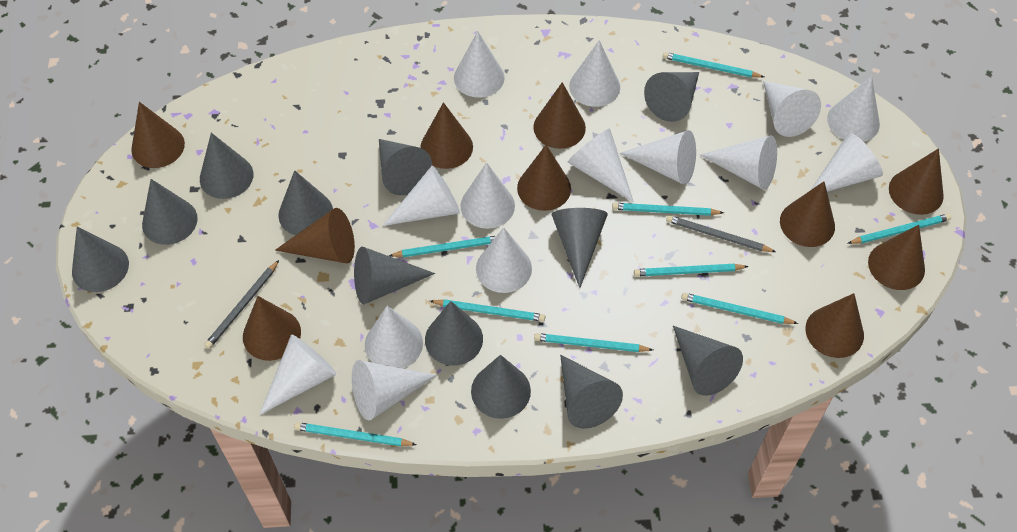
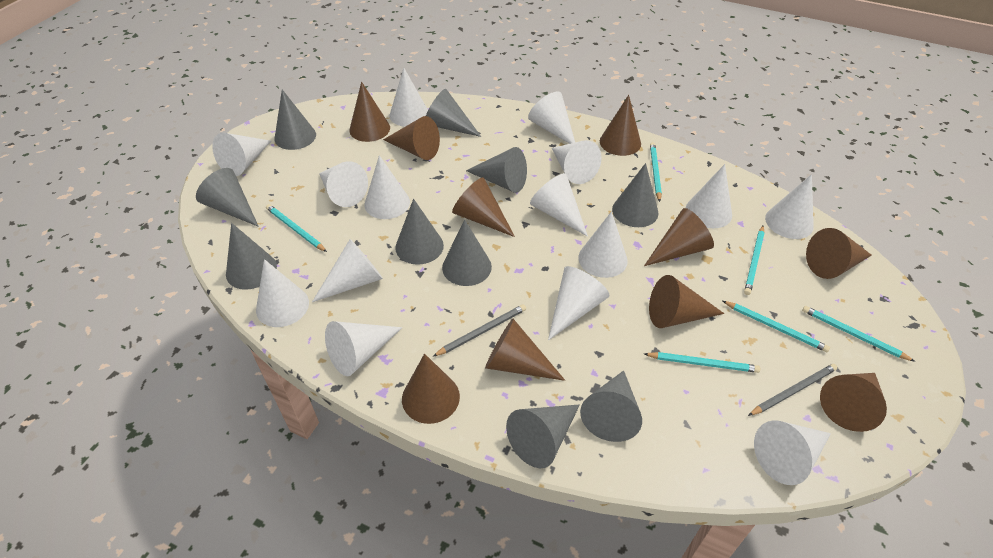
grey cone: [72,227,129,292] [142,179,198,245] [200,133,253,199] [278,170,333,235] [354,247,435,304] [379,139,432,195] [425,301,483,366] [471,355,531,419] [552,208,608,288] [560,355,623,429] [644,72,699,122] [673,326,743,396] = 12 -> [196,168,259,227] [226,223,277,290] [275,89,316,150] [395,199,444,265] [426,89,481,137] [442,219,492,286] [466,147,527,193] [506,404,580,468] [580,370,642,442] [612,163,658,227] = 10
turquoise pencil: [294,422,417,446] [389,236,496,257] [430,299,545,322] [534,333,653,352] [612,203,724,216] [634,264,749,276] [663,52,764,78] [681,293,798,324] [847,214,951,244] = 9 -> [266,204,327,252] [644,352,760,373] [650,142,662,202] [723,301,830,352] [744,226,764,295] [802,306,915,362] = 6
white cone: [259,335,336,415] [352,360,437,420] [365,306,423,368] [382,166,460,226] [454,31,505,98] [460,162,515,229] [476,227,532,293] [568,128,634,202] [569,40,620,107] [620,130,696,185] [700,135,777,190] [763,81,821,137] [811,133,883,192] [827,76,880,142] = 14 -> [212,133,271,176] [256,259,309,327] [312,239,383,302] [319,161,368,207] [325,321,402,376] [365,155,410,219] [390,68,428,127] [528,92,575,144] [530,173,588,237] [548,266,610,340] [552,140,602,184] [578,211,628,278] [686,164,732,228] [754,420,831,485] [765,174,814,239] = 15

